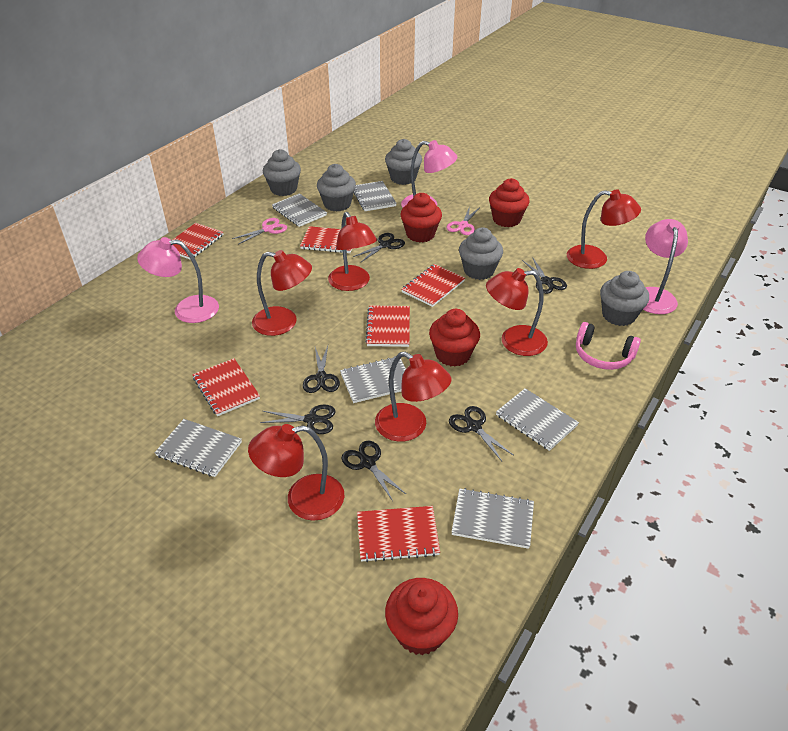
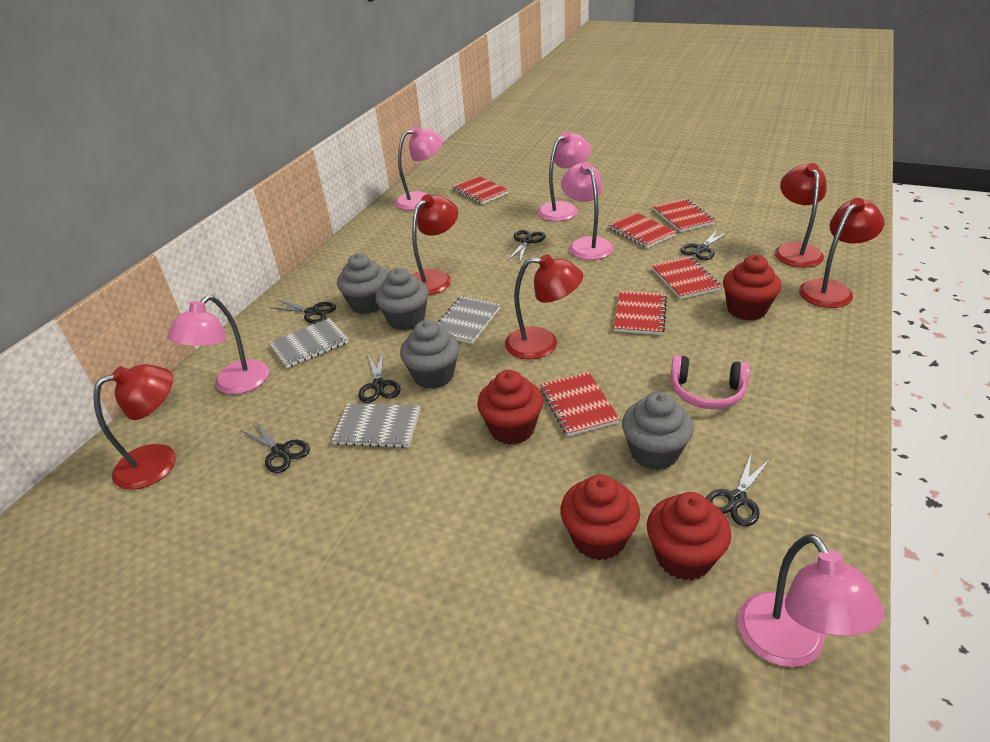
grey cupcake: [263,149,301,196] [317,164,356,211] [385,139,422,185] [459,227,503,280] [600,271,649,326] = 5 -> [337,253,388,314] [375,268,429,331] [400,320,459,389] [622,391,694,470] = 4
grey notebook: [155,419,242,477] [272,193,327,227] [340,356,406,403] [354,181,397,211] [451,488,534,549] [496,388,579,451] = 6 -> [269,318,348,368] [332,403,420,448] [437,296,500,344] = 3
pink lamp: [137,237,219,323] [401,140,458,207] [643,219,688,314] = 3 -> [167,295,269,394] [395,126,443,210] [538,131,591,221] [561,162,613,260] [738,534,884,667] = 5
pink scissors: [232,218,287,244] [446,206,480,235] = 2 -> none = 0
red lamp: [248,424,344,521] [252,250,312,336] [328,212,377,291] [375,352,452,442] [486,268,548,356] [567,189,641,269] = 6 -> [93,364,176,490] [412,194,458,295] [505,254,583,360] [775,163,827,268] [799,198,884,308] = 5

